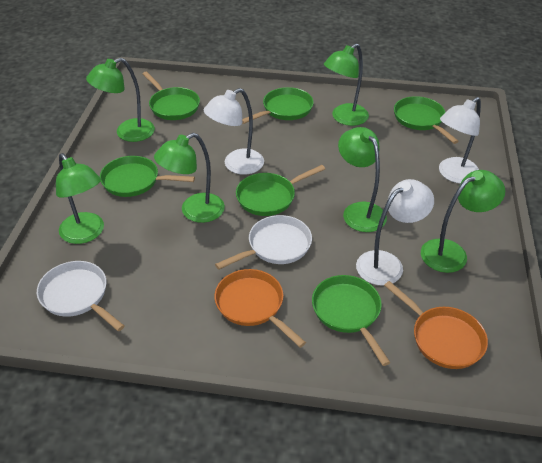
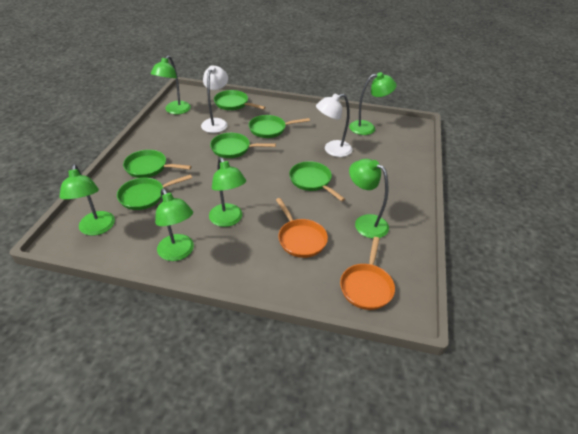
white lamp: [204,88,264,175] [356,179,434,286] [439,97,481,183] = 3 -> [201,65,228,133] [316,94,352,157] = 2
white pan: [37,261,125,331] [215,215,312,270] = 2 -> none = 0

